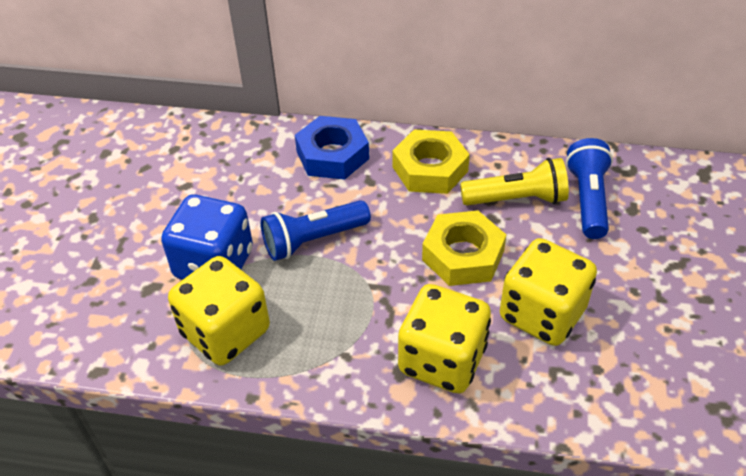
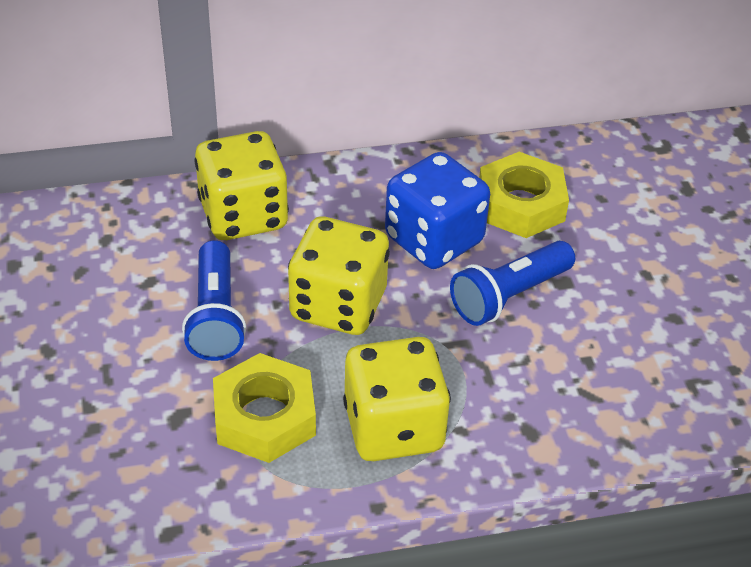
blue nut: [295,116,369,180] = 1 -> none = 0
yellow flashlight: [460,158,569,205] = 1 -> none = 0

